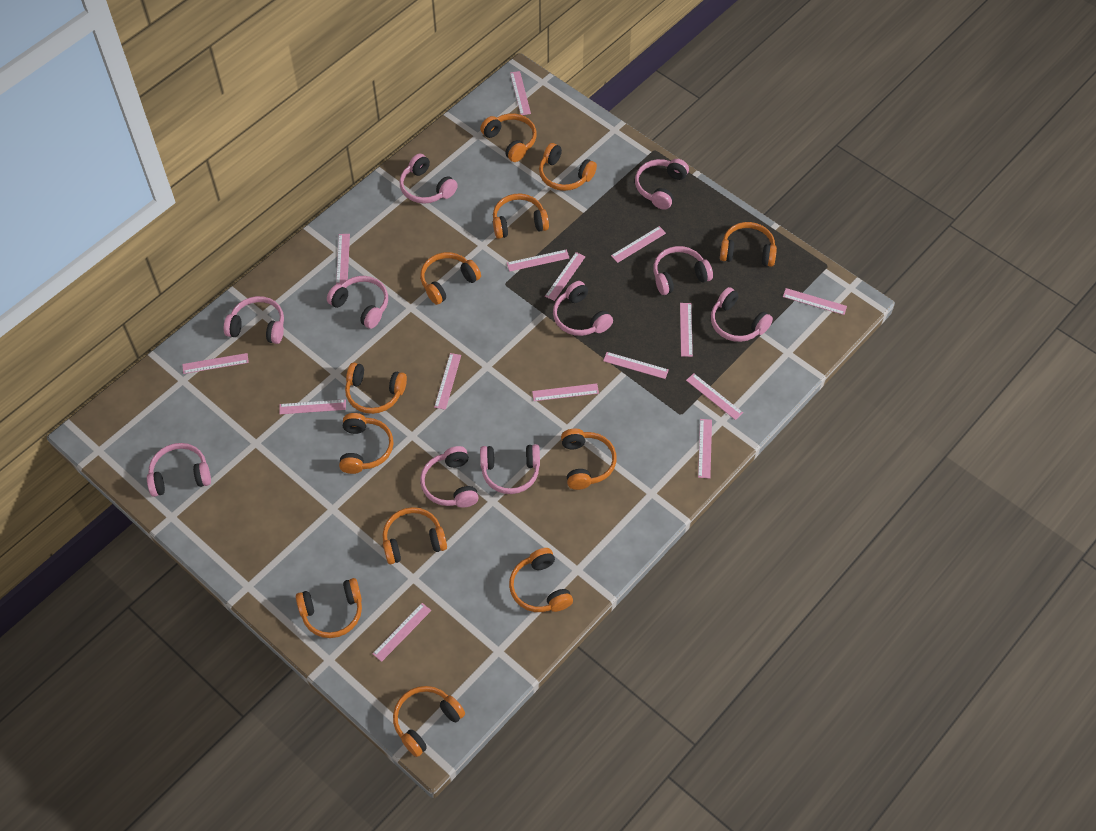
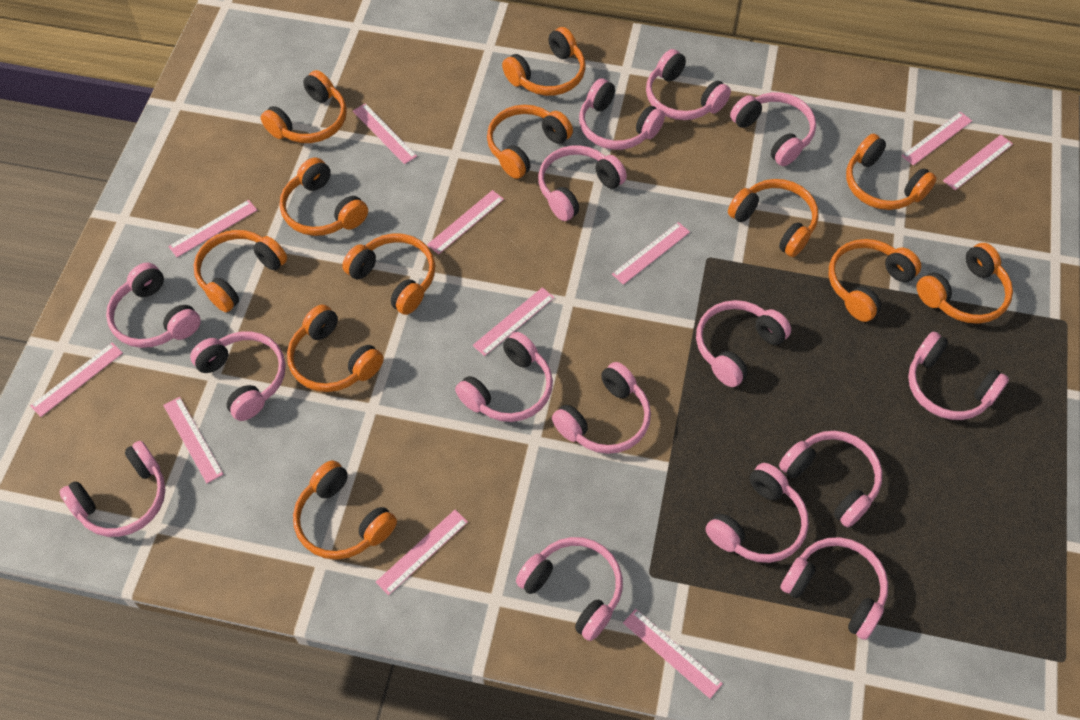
pink headphones: [147,443,211,497] [224,296,284,344] [327,276,388,329] [399,154,458,204] [420,446,479,508] [480,444,540,494] [553,281,613,336] [635,159,689,210] [653,246,713,295] [711,287,773,342] = 10 -> [59,441,166,537] [106,263,201,348] [190,331,286,421] [455,332,553,422] [516,537,623,641] [538,145,627,221] [552,362,651,454] [579,78,665,150] [646,49,731,120] [696,300,791,387] [706,463,809,563] [730,92,816,166] [779,431,882,527] [781,537,888,640] [908,332,1009,420] = 15
pink ruler: [182,353,249,374] [279,399,346,414] [336,234,350,284] [372,603,431,662] [434,353,461,410] [507,249,569,272] [510,71,531,115] [532,383,599,401] [545,252,586,301] [603,352,669,379] [611,226,666,263] [680,303,693,357] [686,373,743,420] [698,419,712,478] [783,288,847,315] = 15 -> [30,343,123,417] [163,397,223,484] [168,200,257,257] [353,103,417,164] [376,510,468,595] [427,190,504,254] [473,287,554,356] [612,222,690,285] [623,609,723,699] [901,112,972,166] [943,135,1013,190] = 11

